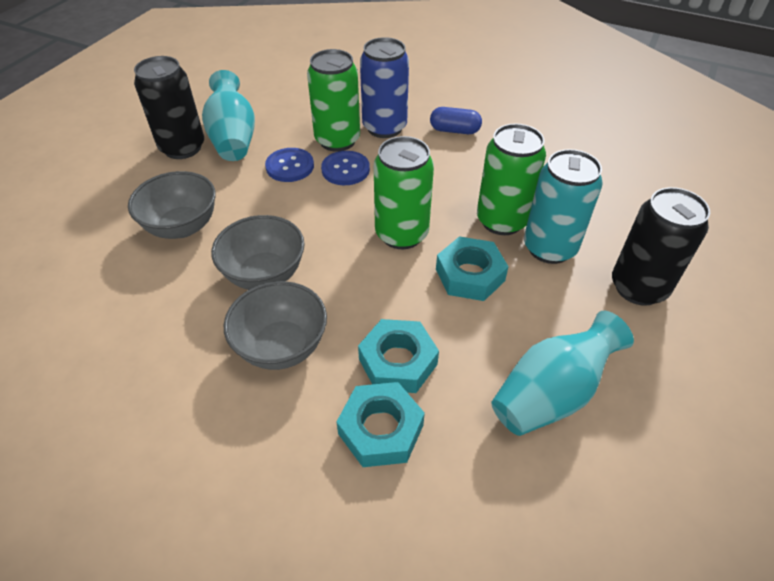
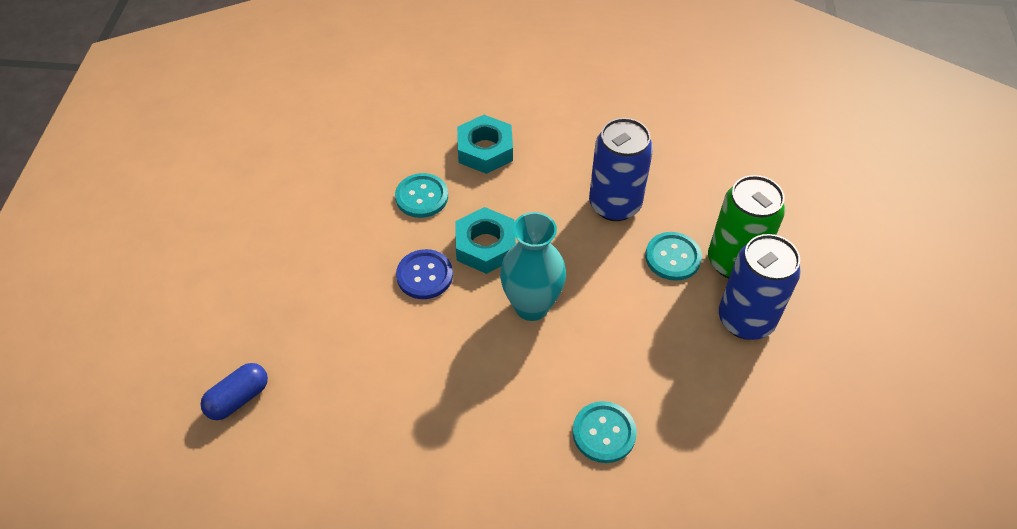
black can: [134,56,204,159] [612,187,710,306] = 2 -> none = 0
blue button: [265,148,314,182] [321,151,370,185] = 2 -> [396,249,453,299] = 1
blue can: [360,37,409,138] = 1 -> [589,118,653,221] [719,234,801,340] = 2
green can: [307,49,360,152] [374,136,434,249] [477,124,546,235] = 3 -> [708,175,785,278] = 1
grey bowl: [128,171,216,239] [211,215,305,290] [224,281,327,370] = 3 -> none = 0
turquoise button: none = 0 -> [395,173,448,218] [573,401,637,463] [645,232,702,281] = 3
turquoise can: [524,149,603,264] = 1 -> none = 0
turquoise nut: [336,382,425,467] [358,319,439,393] [436,236,509,301] = 3 -> [456,207,516,274] [457,115,513,174] = 2
turquoise vase: [202,70,255,161] [491,311,634,436] = 2 -> [500,212,566,321] = 1

